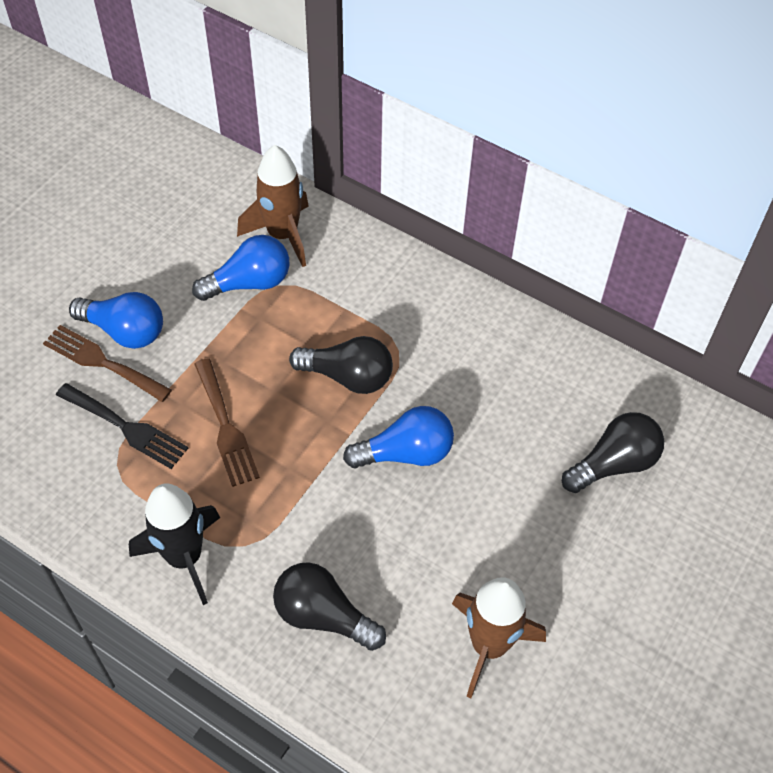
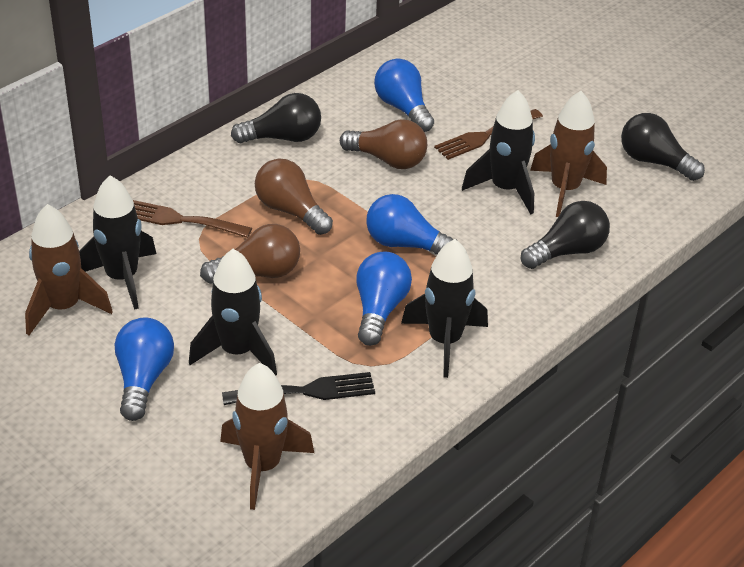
black rocket: [129,483,220,605] = 1 -> [79,175,156,310] [189,249,277,376] [401,239,488,378] [462,90,535,214] = 4
blue light bulb: [69,292,163,349] [192,235,289,301] [343,406,454,468] = 3 -> [115,318,174,421] [356,252,412,346] [366,194,454,254] [374,59,434,132] = 4
brown light bulb: none = 0 -> [200,224,300,284] [255,159,333,235] [340,119,427,169] = 3
brown rocket: [237,145,309,267] [452,577,546,698] = 2 -> [25,204,113,335] [220,363,314,510] [530,91,607,217] = 3

